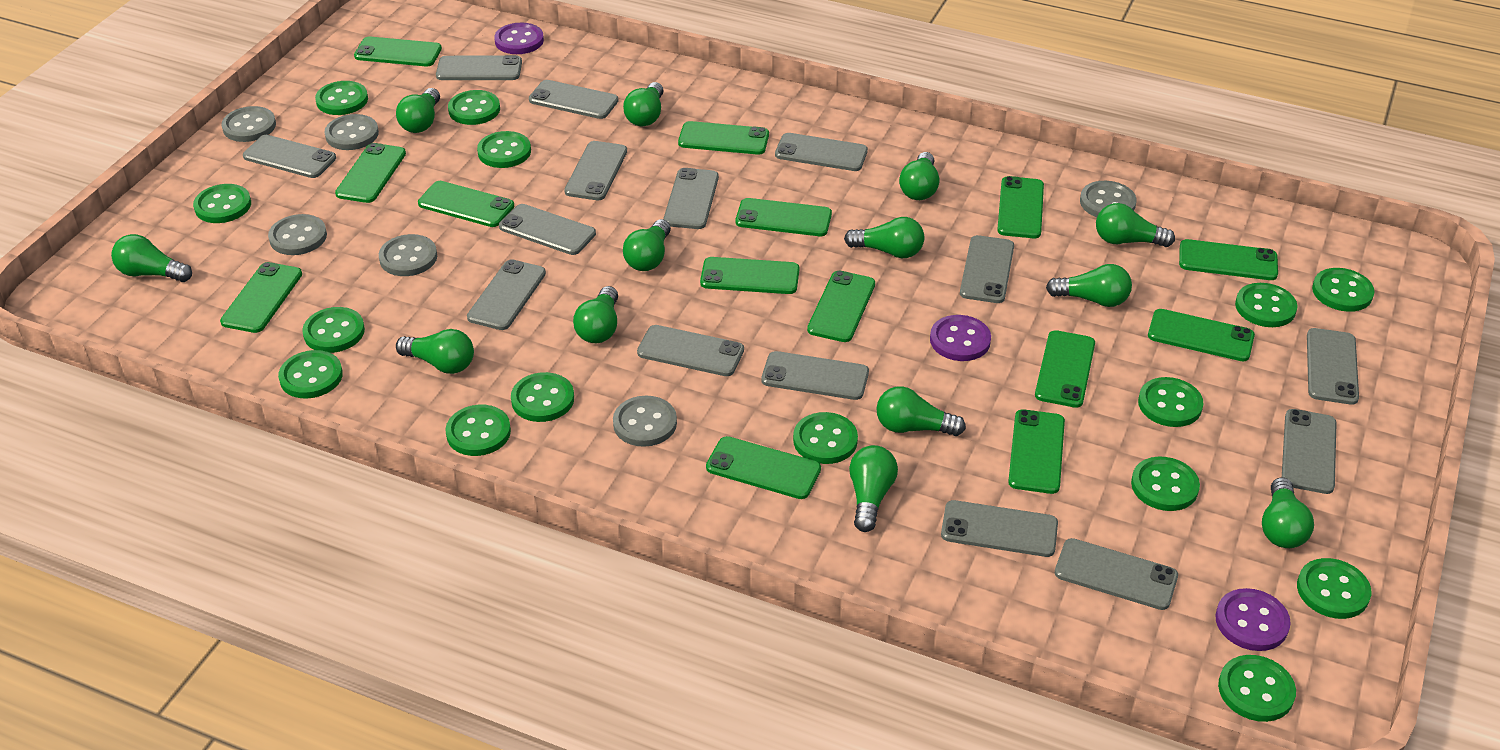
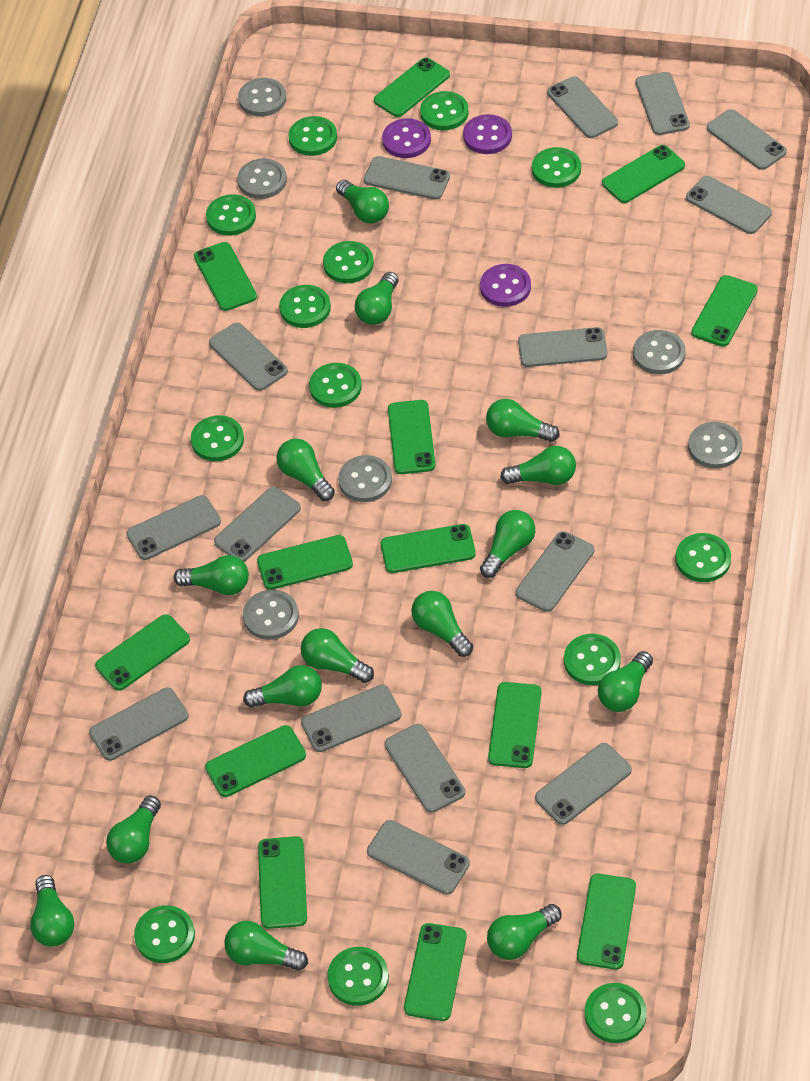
green button: [193,184,251,223] [278,350,343,399] [302,307,365,353] [315,81,368,115] [445,405,511,456] [448,90,500,125] [477,131,531,168] [511,372,574,422] [793,412,858,464] [1131,457,1200,511] [1138,377,1204,427] [1218,655,1296,722] [1235,283,1297,327] [1297,558,1371,619] [1312,268,1375,312] = 15 -> [134,905,195,963] [191,415,244,461] [206,194,256,236] [279,285,331,328] [288,116,337,156] [309,363,362,408] [323,241,374,283] [327,947,389,1006] [420,91,468,130] [532,147,581,188] [564,634,621,685] [584,983,647,1043] [675,533,731,582] = 13
green light bulb: [111,234,192,282] [396,88,440,133] [396,329,474,374] [573,286,618,343] [623,82,664,126] [623,219,671,271] [844,217,924,258] [849,445,898,532] [876,386,966,436] [899,152,939,200] [1046,264,1132,307] [1096,203,1175,247] [1262,477,1314,548] = 13 -> [30,875,74,946] [106,796,161,864] [174,555,249,595] [224,921,308,971] [243,665,322,708] [276,439,335,501] [301,628,374,683] [336,180,389,223] [355,272,398,325] [411,591,473,657] [480,510,535,578] [486,399,560,442] [487,904,561,960] [500,446,576,485] [598,651,653,712] = 15
green phone: [220,262,302,333] [335,143,406,203] [354,37,442,66] [418,181,514,227] [678,121,769,155] [700,257,799,294] [706,436,821,499] [736,198,832,236] [807,271,875,342] [997,176,1044,238] [1008,410,1065,494] [1035,330,1095,408] [1148,309,1255,361] [1179,239,1278,280] = 14 -> [95,614,190,691] [194,242,257,311] [205,725,306,797] [257,535,353,590] [258,836,307,929] [374,58,450,117] [381,524,476,573] [388,400,435,474] [404,923,467,1021] [488,682,541,768] [577,874,636,970] [602,145,685,203] [691,275,758,347] = 13

